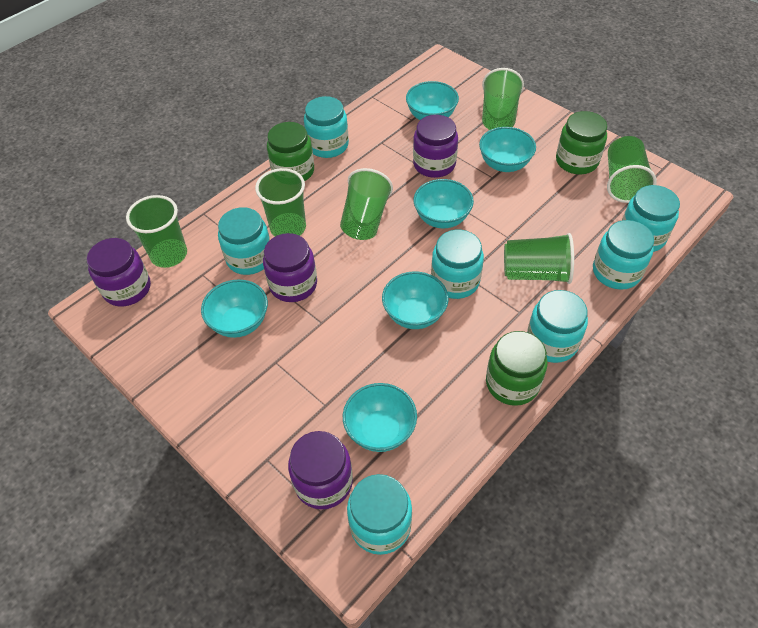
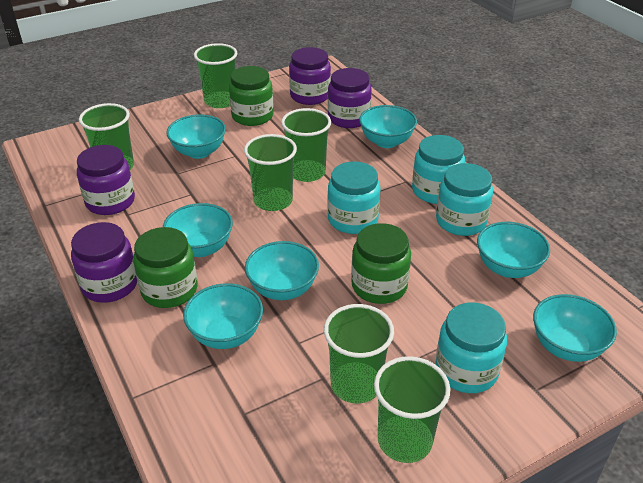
turquoise bowl: [201,279,268,338] [343,383,417,452] [382,271,449,329] [406,81,459,120] [414,179,474,228] [479,127,536,172] = 6 -> [163,203,233,257] [166,114,226,159] [183,283,263,349] [245,241,319,300] [359,105,417,148] [477,222,550,278] [533,294,617,362] = 7
turquoise jar: [218,207,270,275] [304,96,349,158] [347,474,412,555] [431,230,484,299] [527,290,588,363] [593,220,654,290] [622,185,680,252] = 7 -> [327,162,381,234] [412,135,465,204] [435,302,507,393] [436,163,493,236] = 4

